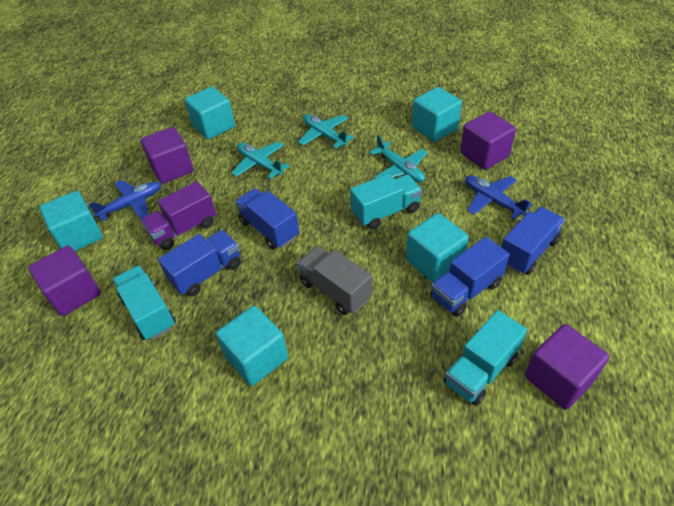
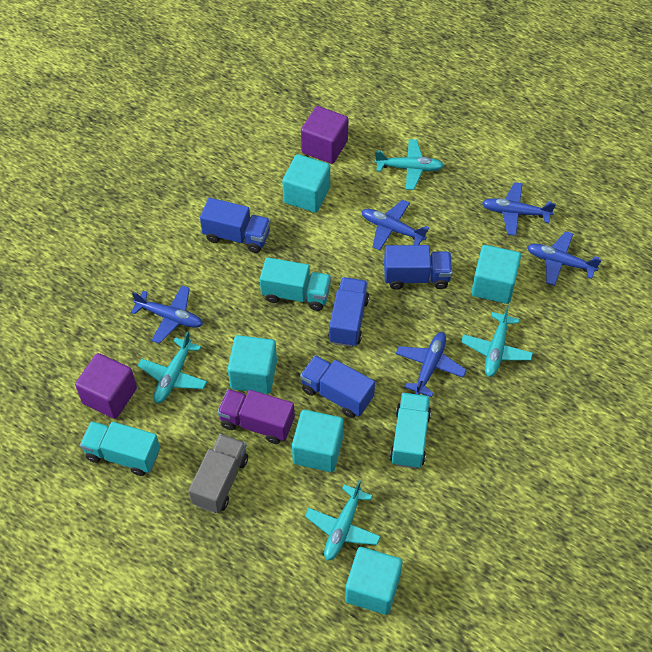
blue plane: [88,180,161,222] [465,176,532,220] = 2 -> [131,285,203,344] [361,200,429,250] [396,332,466,397] [482,182,556,236] [527,231,601,286] = 5
purple cube: [28,245,101,316] [141,127,194,184] [460,111,516,170] [525,324,609,410] = 4 -> [75,353,137,419] [301,106,348,164] = 2
turquoise plane: [231,142,290,179] [298,114,354,149] [369,135,428,182] = 3 -> [138,332,207,403] [305,480,381,561] [375,139,444,190] [461,305,533,377] = 4

